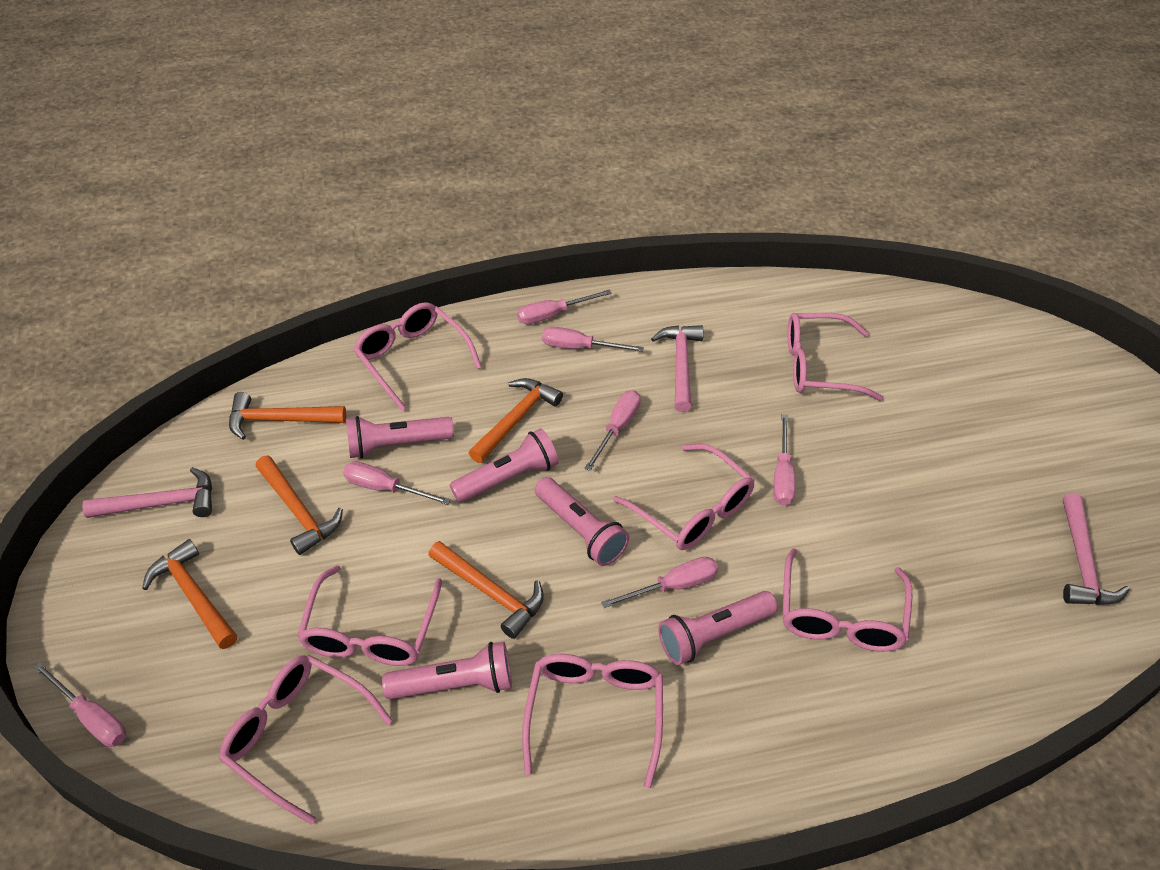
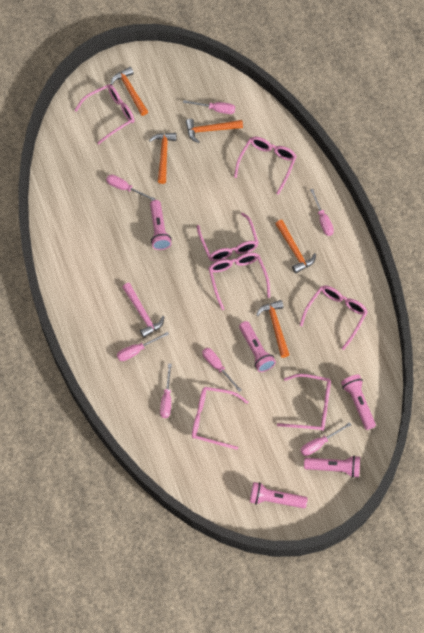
pink hammer: [82,467,212,518] [651,325,704,412] [1063,493,1130,605] = 3 -> [122,283,164,338] = 1

